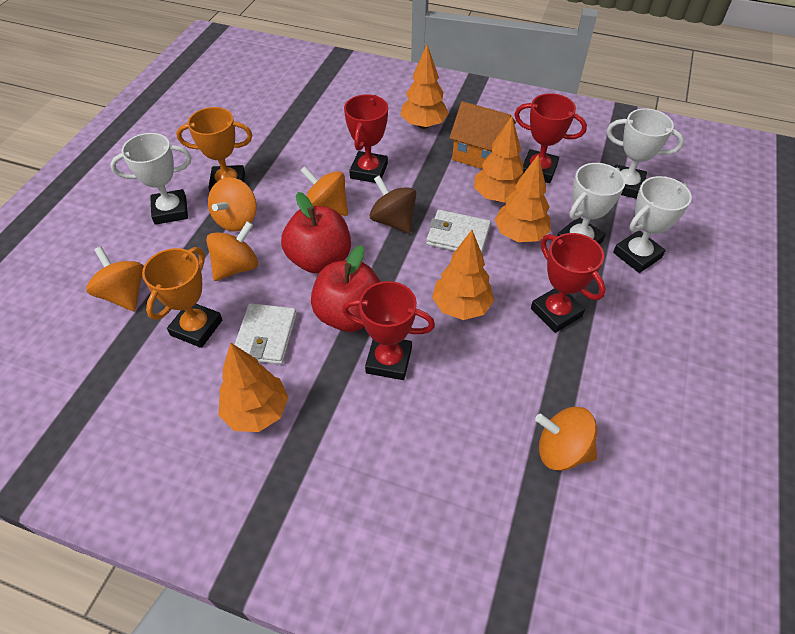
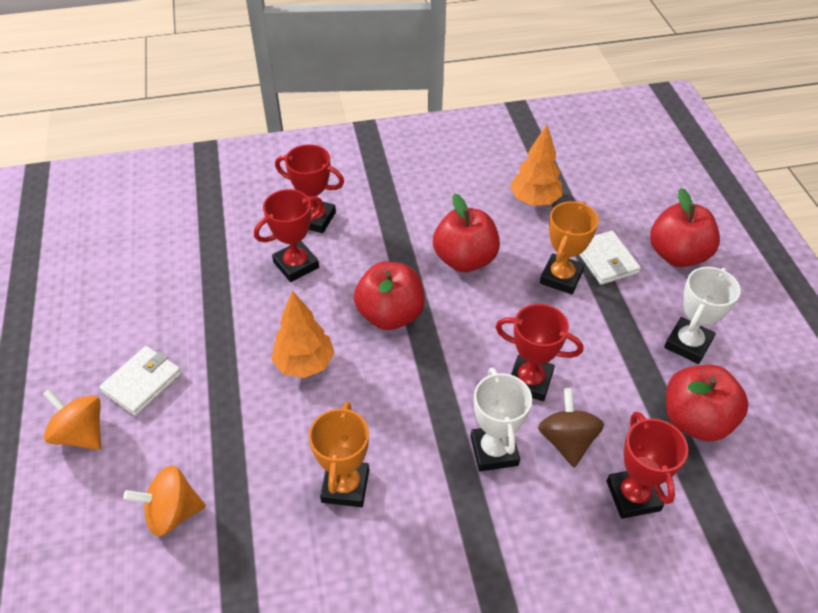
orange house: [449,101,516,169] = 1 -> none = 0
orange spinning top: [86,247,144,311] [206,221,258,281] [208,177,257,231] [300,166,348,216] [535,407,597,471] = 5 -> [43,388,101,450] [123,466,206,536] = 2
orange tree: [219,342,288,432] [401,45,449,129] [432,230,494,320] [474,116,523,203] [495,154,551,242] = 5 -> [271,291,334,378] [510,125,562,206] = 2
red apple: [281,192,351,273] [311,245,381,332] = 2 -> [354,262,425,330] [433,194,500,272] [650,188,720,267] [666,365,749,441] = 4
white trophy: [110,133,192,225] [557,163,625,245] [606,108,684,199] [613,176,692,273] = 4 -> [471,368,532,471] [664,267,741,364] = 2

